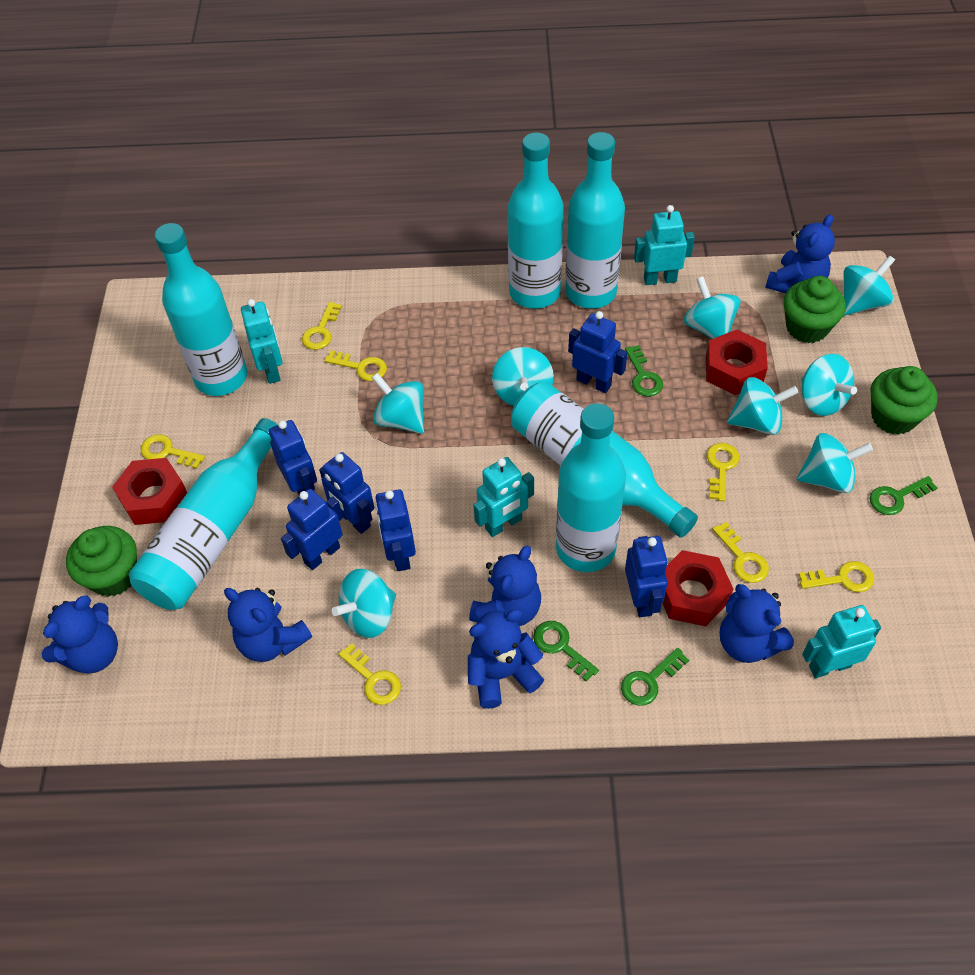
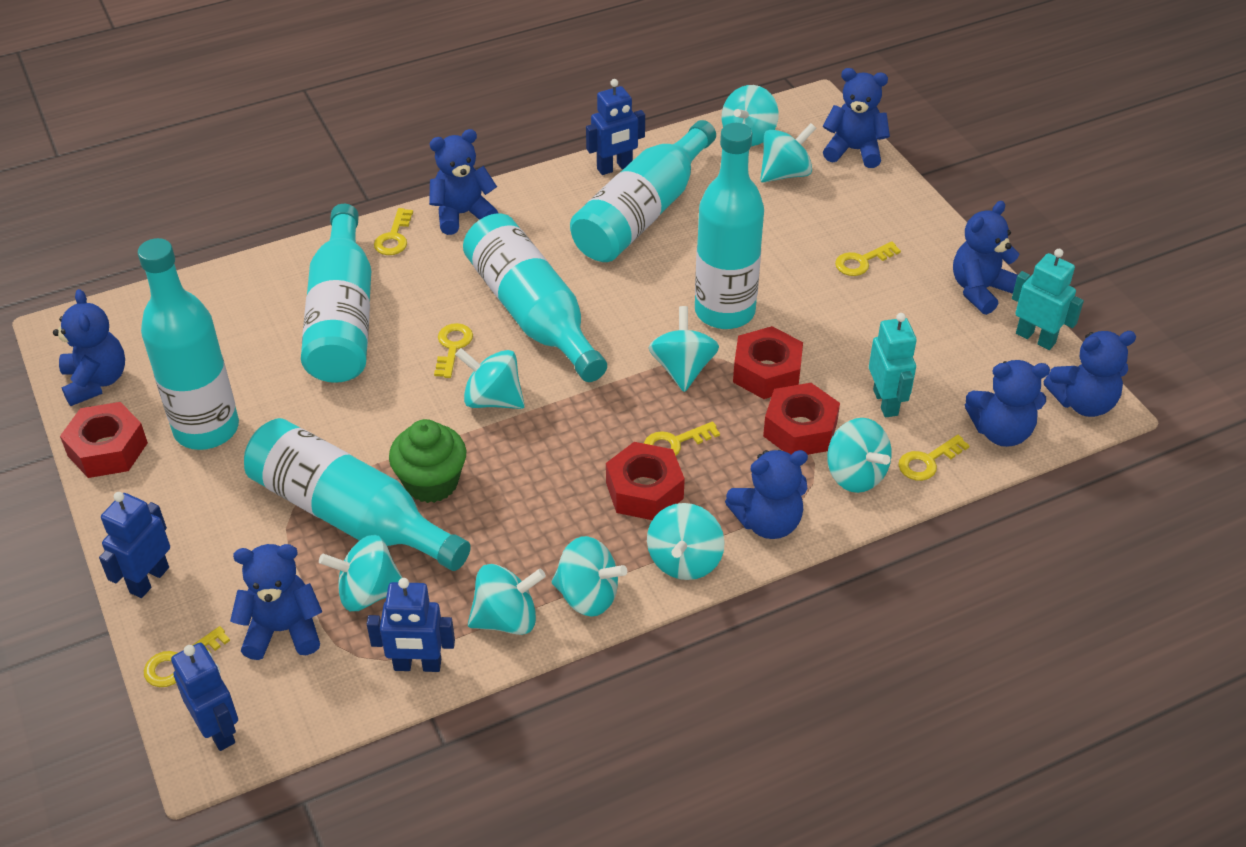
blue robot: [269,420,317,495] [281,489,343,570] [319,452,374,534] [375,489,416,571] [568,311,628,393] [625,536,668,617] = 6 -> [99,492,170,598] [171,643,238,751] [367,578,455,672] [586,79,645,175] = 4
blue teddy bear: [42,596,118,673] [224,588,312,662] [468,609,544,709] [469,545,541,626] [720,584,794,663] [765,214,835,293] = 6 -> [53,289,125,406] [230,544,322,660] [429,129,498,235] [725,450,808,539] [823,68,890,168] [953,201,1019,315] [965,360,1050,447] [1044,331,1136,417] = 8
green cupcake: [66,526,137,597] [783,276,846,343] [871,366,938,435] = 3 -> [389,419,466,503] = 1
green key: [533,621,599,682] [621,648,689,706] [625,345,663,397] [870,476,937,515] = 4 -> none = 0
red nut: [112,458,187,525] [663,550,733,626] [706,330,768,395] = 3 -> [60,402,148,478] [606,442,685,520] [733,326,803,399] [763,383,840,455] = 4
turquoise robot: [241,299,283,384] [474,457,534,537] [634,205,695,285] [802,605,881,678] = 4 -> [869,313,917,417] [1012,249,1084,350] = 2
turquoise spinning top: [332,569,396,638] [371,373,424,434] [492,347,554,406] [683,276,741,339] [727,377,799,435] [797,433,873,493] [801,354,857,416] [843,255,895,316] = 8 -> [319,535,403,611] [455,348,525,409] [468,564,546,635] [552,536,627,617] [647,503,725,580] [648,306,719,392] [722,85,779,146] [760,123,816,183] [827,418,892,493] = 9
yellow key: [141,434,205,469] [302,302,342,350] [324,350,387,381] [338,643,401,705] [707,443,739,501] [712,522,769,583] [799,561,874,592] = 7 -> [144,626,230,687] [374,208,413,255] [434,323,473,378] [644,421,720,456] [835,241,901,276] [898,435,970,481] = 6

